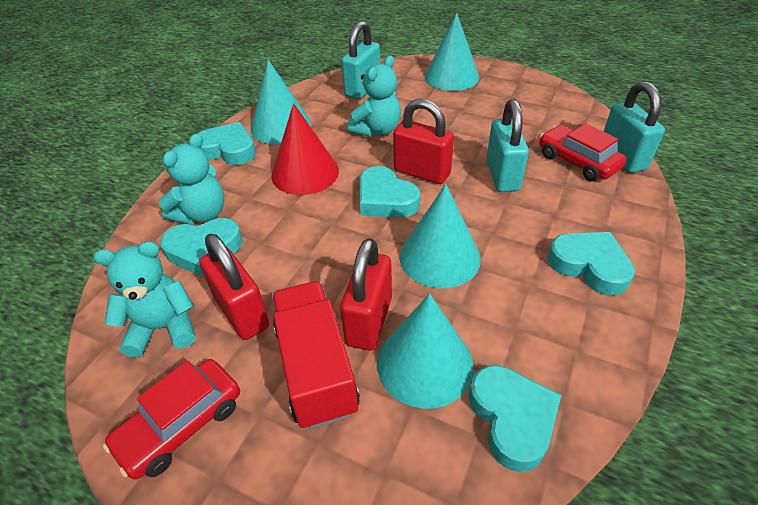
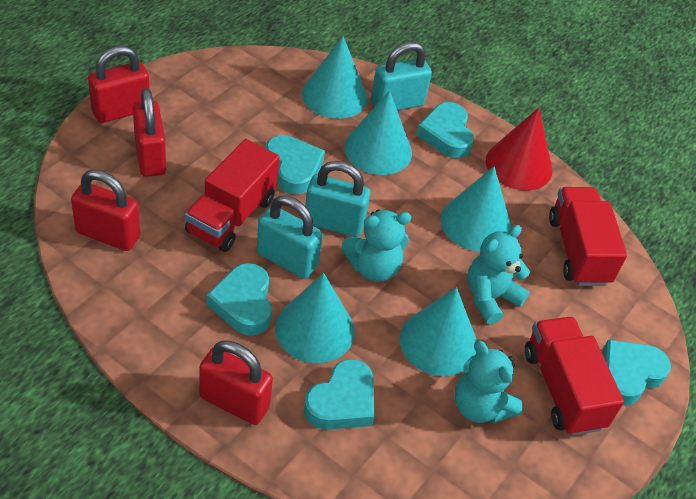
red car: [103,359,240,480] [539,124,627,181] = 2 -> none = 0
red padlock: [199,234,269,340] [340,238,392,351] [393,99,454,184] = 3 -> [71,170,140,251] [88,46,150,123] [133,88,166,177] [199,340,273,425] = 4
red truck: [271,281,360,429] = 1 -> [185,139,280,252] [525,317,624,436] [549,187,627,286] = 3
turquoise cone: [251,60,311,144] [377,294,474,409] [400,184,481,288] [425,13,479,91] = 4 -> [275,273,355,363] [302,36,367,119] [344,91,412,175] [400,287,477,376] [440,166,511,251] = 5

